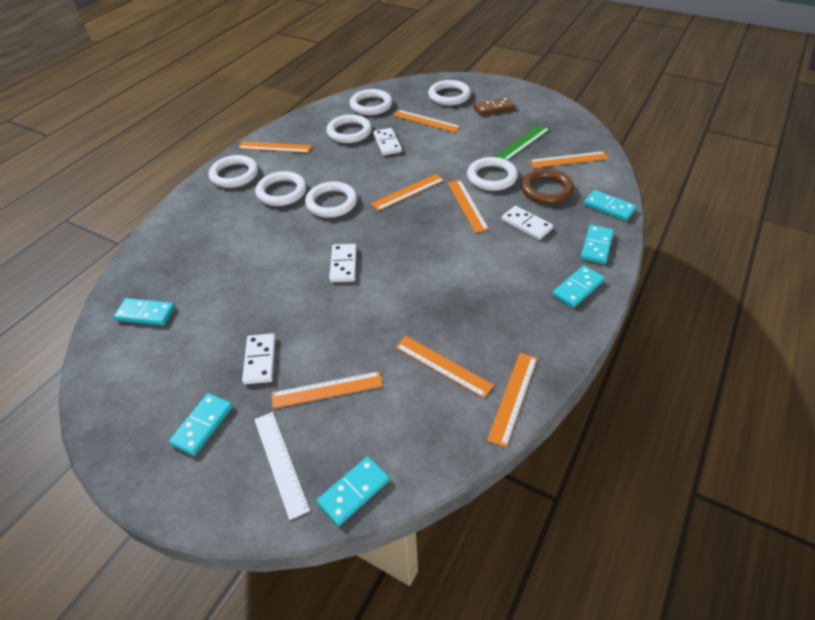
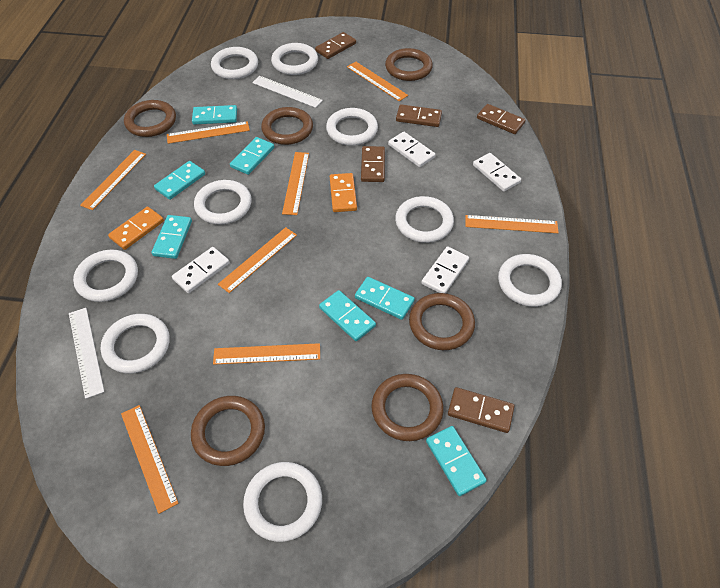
brown domino: [473,97,515,116] = 1 -> [315,32,356,59] [361,146,385,182] [396,104,442,127] [448,387,515,433] [477,104,525,134] = 5
brown ring: [521,169,574,204] = 1 -> [124,100,176,137] [191,396,265,466] [261,107,313,145] [371,374,444,441] [385,48,433,81] [409,293,475,350] = 6
green ruler: [496,125,550,160] = 1 -> none = 0
orange domino: none = 0 -> [108,207,164,250] [330,173,357,212] = 2
turquoise domino: [113,298,175,326] [169,393,233,456] [317,456,390,526] [552,265,605,308] [581,225,614,264] [584,190,637,221] = 6 -> [151,215,192,259] [154,161,205,200] [192,105,237,125] [230,137,274,175] [319,290,376,341] [355,277,415,320] [426,426,487,496] = 7
white ring: [208,155,258,188] [255,171,307,206] [305,181,357,218] [326,114,372,143] [350,89,393,115] [428,80,471,106] [467,157,518,191] = 7 -> [73,250,138,302] [101,314,170,373] [194,180,252,224] [211,47,258,79] [243,462,322,542] [271,43,318,75] [326,108,378,146] [395,196,454,243] [498,254,562,307] = 9
white ruler: [254,412,310,520] = 1 -> [69,308,104,399] [252,76,323,108] = 2

